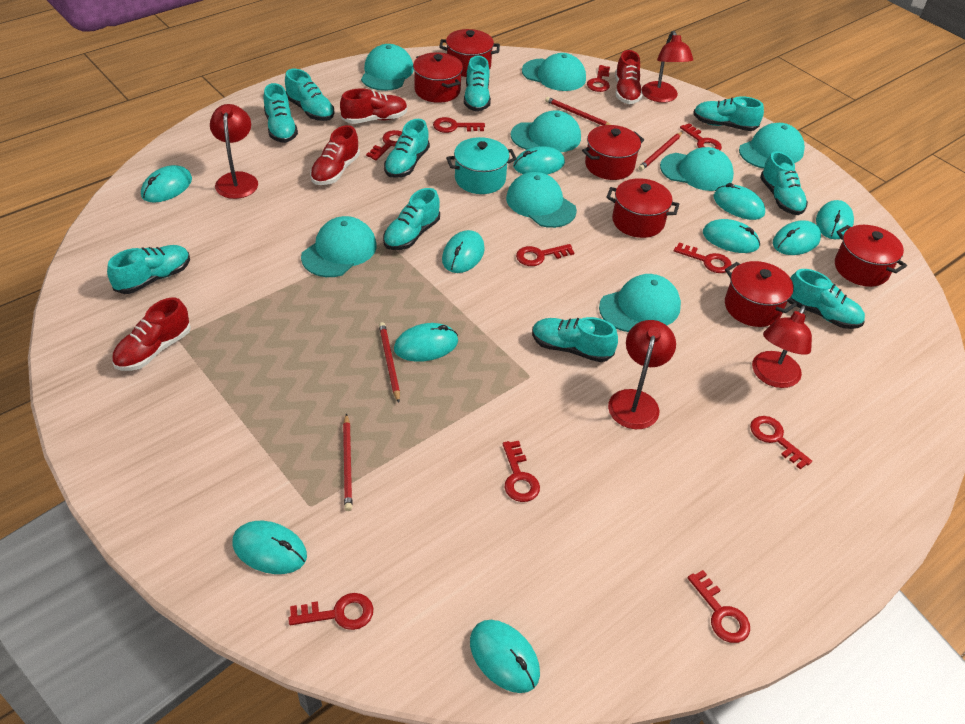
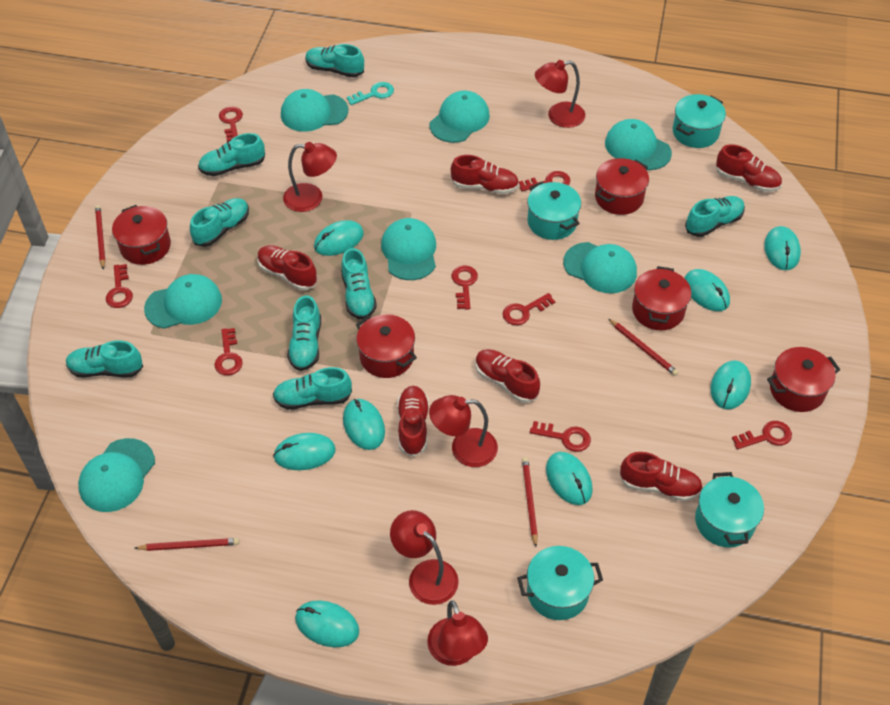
red key: [288,593,373,630] [366,130,402,160] [433,117,485,133] [503,441,540,502] [516,244,575,266] [587,65,610,92] [674,242,732,273] [680,123,722,150] [688,570,750,643] [750,416,812,470] = 10 -> [106,264,133,308] [214,328,243,375] [219,107,243,142] [451,265,478,310] [503,293,555,325] [519,171,570,191] [530,421,591,452] [732,421,792,449] = 8
red lamp: [210,104,258,199] [608,320,676,429] [642,31,693,103] [752,306,812,388] = 4 -> [283,142,337,212] [390,510,459,605] [427,600,488,666] [429,395,498,467] [535,60,585,128] = 5
red pot: [413,52,463,103] [439,29,500,77] [582,125,644,180] [606,178,679,238] [725,261,797,327] [835,225,907,287] = 6 -> [112,205,171,265] [356,314,417,378] [595,158,649,215] [632,266,691,331] [767,347,840,412] = 5
red shoe: [112,297,191,371] [310,125,360,185] [340,88,408,124] [615,50,642,104] = 4 -> [257,245,318,290] [397,386,429,457] [451,155,519,194] [475,349,540,403] [620,452,703,501] [716,144,782,192] = 6
turquoise cap: [301,216,377,277] [361,44,414,91] [506,172,577,228] [511,110,581,152] [522,53,586,91] [599,274,681,332] [660,147,734,191] [739,123,805,169] = 8 -> [78,438,155,512] [144,274,222,329] [281,89,348,132] [381,218,436,280] [430,91,490,143] [563,242,637,293] [605,119,672,170] = 7
turquoise key: none = 0 -> [347,82,394,105] = 1
turquoise mouse: [141,165,192,203] [233,521,307,574] [394,323,458,362] [442,230,485,273] [470,620,540,693] [513,146,565,174] [703,219,760,253] [713,183,765,220] [773,220,821,255] [816,200,854,239] = 10 -> [273,433,336,470] [295,600,359,647] [314,220,364,256] [343,399,385,450] [546,452,593,505] [685,269,730,311] [711,360,751,409] [764,226,801,270] = 8
turquoise pot: [446,137,517,194] = 1 -> [517,546,603,620] [527,182,581,240] [673,94,726,148] [695,472,764,548] = 4
turquoise shoe: [107,245,190,294] [264,83,298,143] [285,69,335,121] [383,188,440,250] [384,119,430,178] [464,56,491,111] [532,317,618,362] [693,96,764,131] [760,151,808,215] [790,269,865,329] = 10 -> [66,340,143,377] [190,198,249,247] [198,133,265,176] [273,367,352,410] [287,295,321,371] [305,44,364,77] [341,248,377,320] [685,196,745,237] = 8

